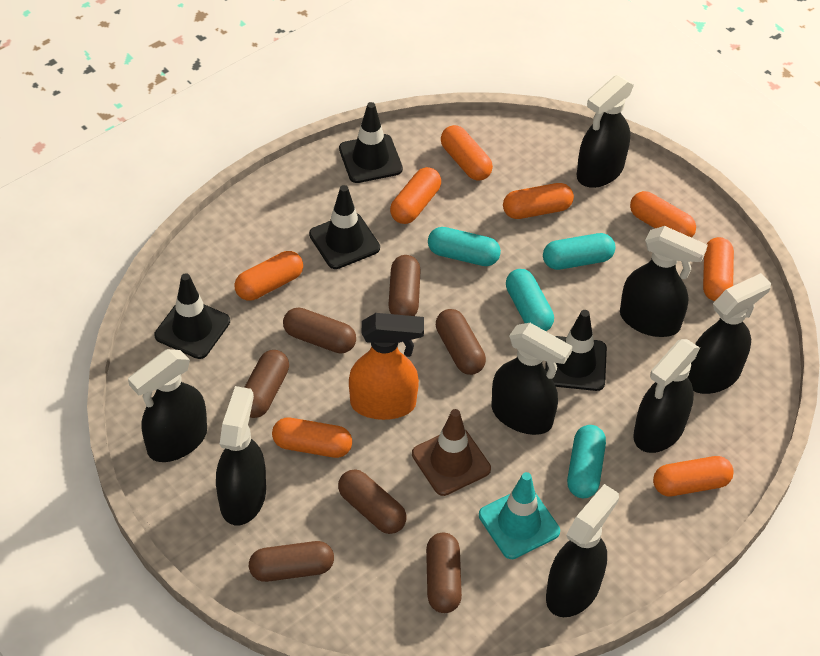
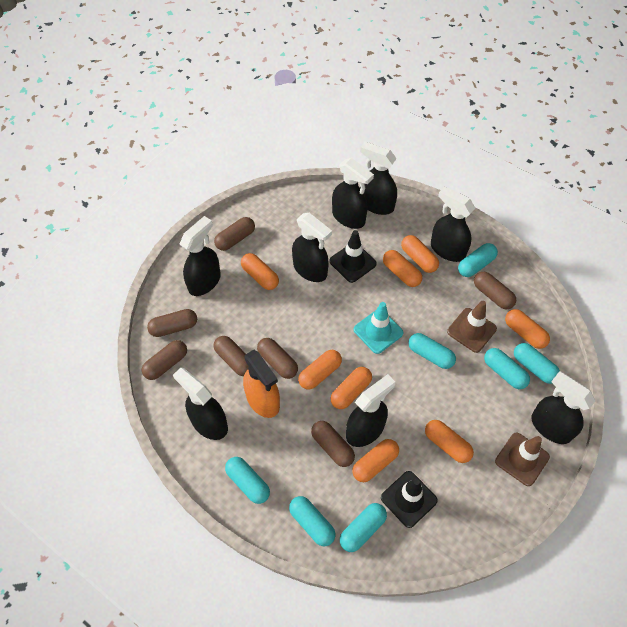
black traffic cone: [154,273,230,359] [309,185,380,269] [339,102,403,183] [545,310,607,391] = 4 -> [329,230,377,283] [381,471,438,528] = 2
brown traffic cone: [412,409,491,496] = 1 -> [447,301,497,353] [495,433,550,486] = 2
turquoise capsule: [428,227,501,266] [506,269,554,331] [543,233,615,270] [567,425,606,498] = 4 -> [225,457,270,504] [289,496,336,546] [340,503,387,552] [408,333,456,369] [458,243,498,277] [484,348,530,389] [514,343,560,384] = 7

